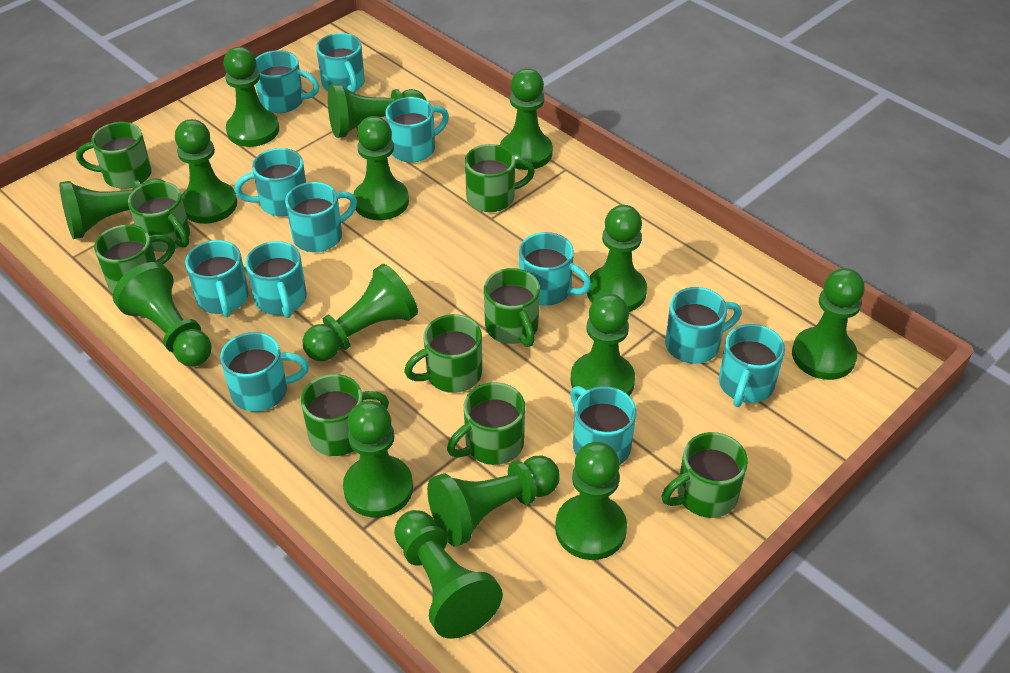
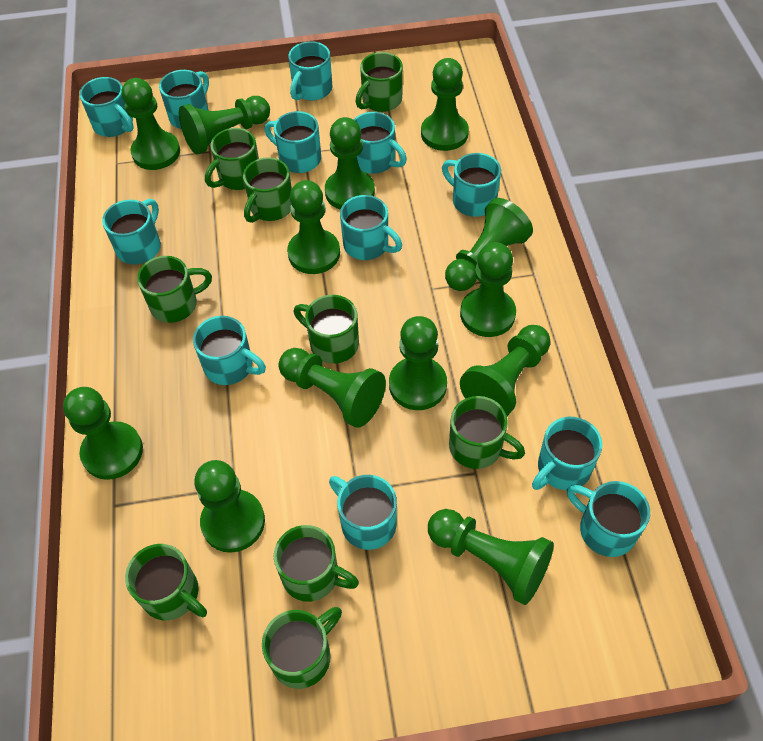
green pawn: [59,178,166,239] [113,262,212,367] [175,119,237,224] [224,47,279,147] [302,264,418,361] [328,84,426,138] [343,401,413,518] [353,116,409,220] [394,510,503,639] [427,455,560,546] [500,68,553,170] [555,442,627,560] [570,294,635,396] [587,205,647,312] [792,268,865,380] = 15 -> [63,387,143,480] [122,78,180,170] [179,96,270,154] [194,460,265,553] [278,348,386,428] [287,180,340,274] [325,117,375,210] [389,316,447,410] [421,58,469,151] [428,509,554,605] [445,198,533,291] [460,242,516,337] [460,325,551,416] = 13

